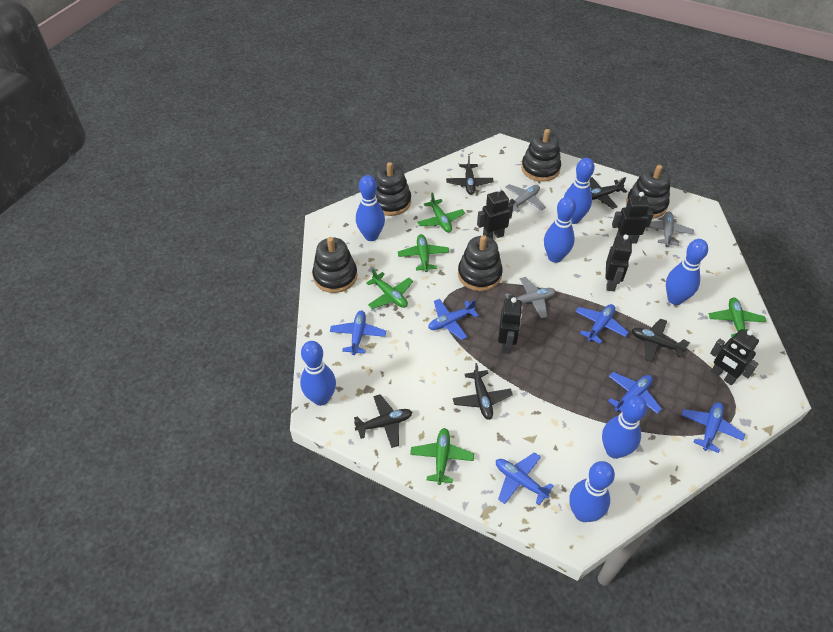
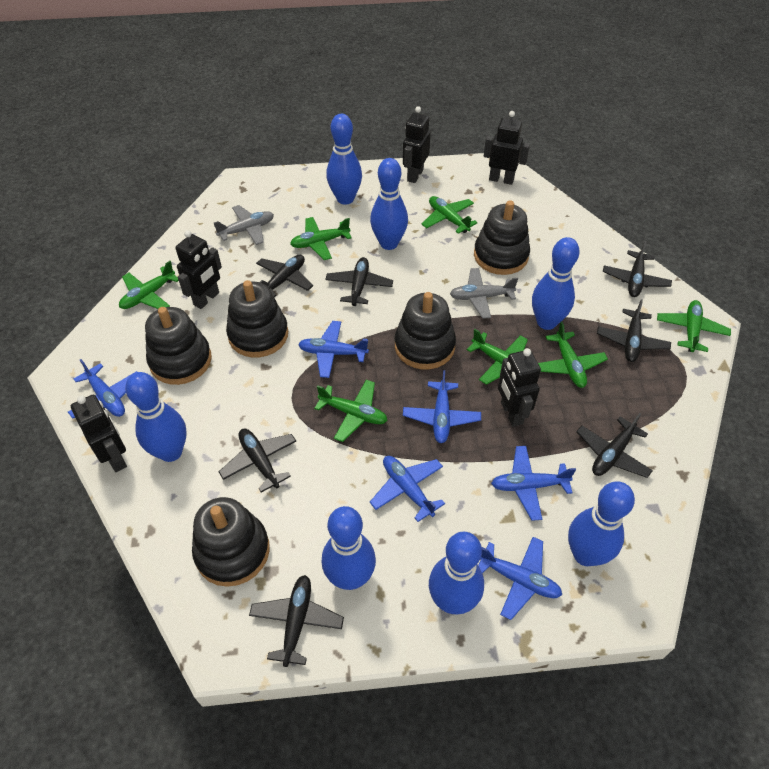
black plane: [354,394,412,448] [446,155,494,195] [453,363,513,420] [589,177,627,209] [632,318,690,362] = 5 -> [219,428,296,493] [249,575,344,667] [256,255,313,298] [325,257,393,306] [576,413,653,478] [597,299,671,362] [603,241,672,297] = 7
green plane: [366,269,413,309] [398,234,449,272] [410,428,474,485] [417,193,465,233] [709,297,766,338] = 5 -> [119,261,179,309] [290,217,352,260] [314,380,388,442] [422,196,477,234] [467,329,528,385] [538,322,608,388] [657,300,731,352] = 7
grey plane: [505,184,546,212] [505,277,556,318] [648,211,694,247] = 3 -> [214,205,274,245] [450,268,518,319] = 2

